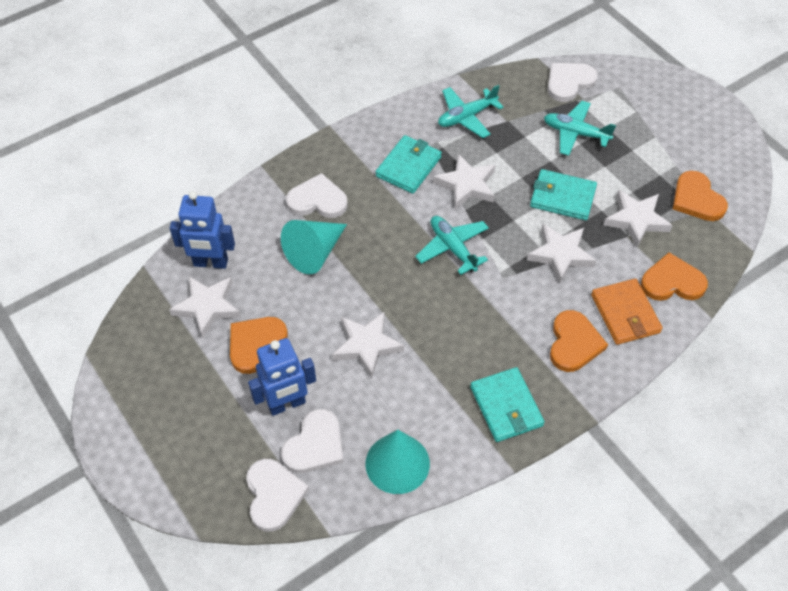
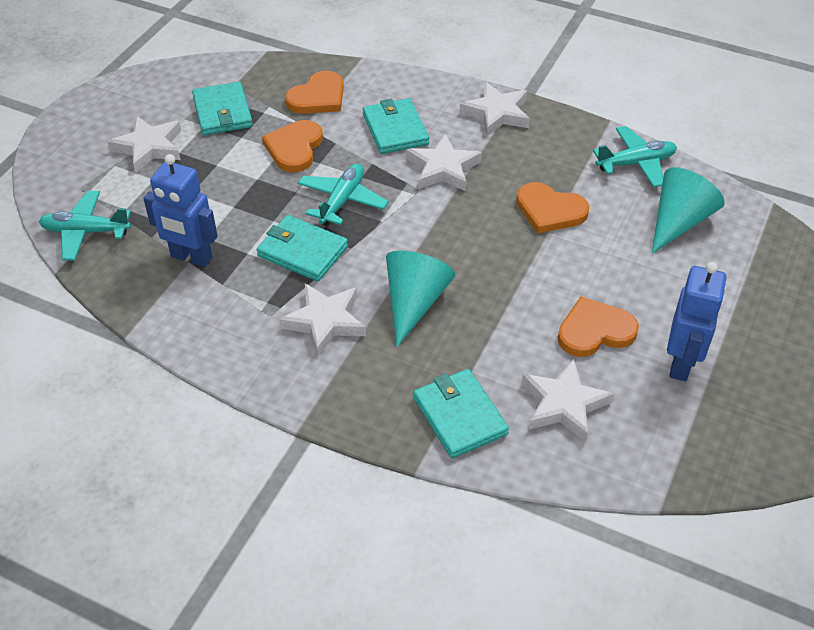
orange wallet: [591,279,663,345] = 1 -> none = 0
turquoise wallet: [376,135,442,194] [470,367,544,442] [530,169,597,220] = 3 -> [192,82,253,135] [257,215,348,281] [363,98,429,154] [413,369,509,458] = 4
white heart: [246,459,309,532] [281,409,344,473] [286,173,348,218] [548,63,598,102] = 4 -> none = 0

